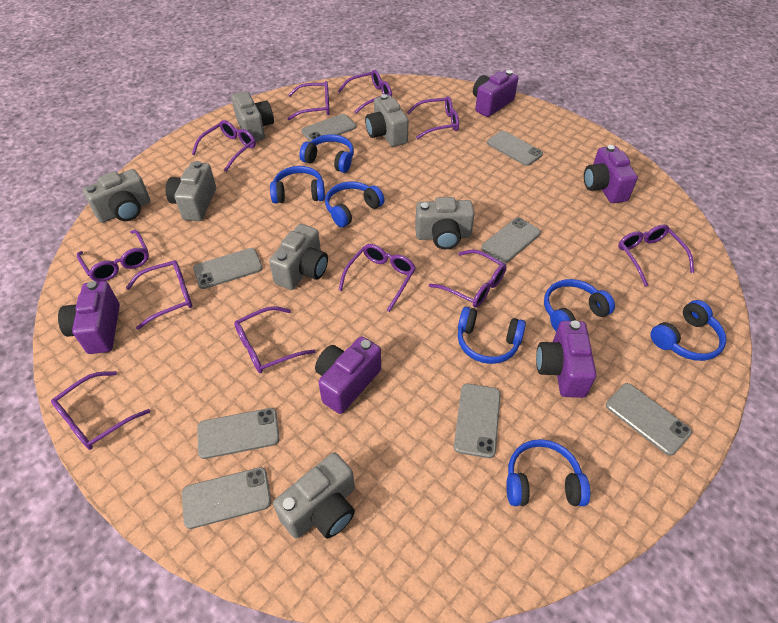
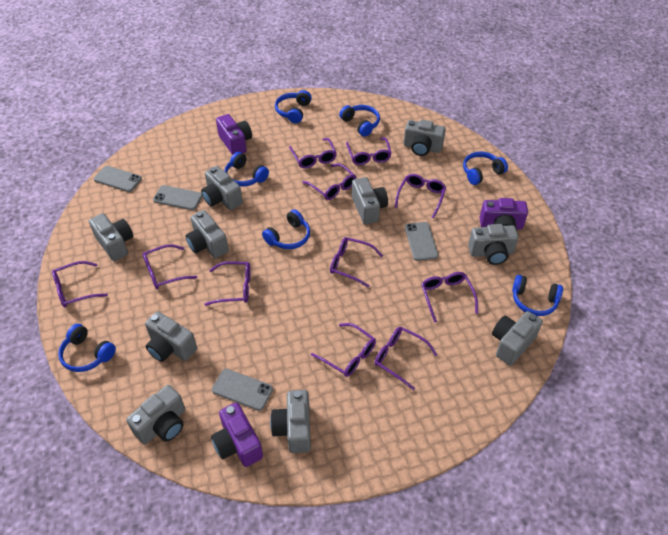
grey camera: [83,169,150,223] [166,161,216,221] [231,91,274,141] [269,224,328,290] [273,453,355,539] [365,94,409,147] [415,197,475,249] = 7 -> [89,213,133,262] [126,385,185,444] [145,311,197,362] [185,210,229,258] [201,166,243,210] [270,390,311,453] [352,177,388,224] [404,120,446,156] [468,224,519,265] [492,311,543,366] = 10
grey phone: [182,467,271,529] [193,248,263,289] [197,408,280,459] [301,114,357,142] [454,384,501,458] [481,217,541,263] [487,131,543,166] [606,383,692,456] = 8 -> [94,166,142,192] [153,185,202,210] [212,369,273,411] [405,222,438,261] = 4
purple camera: [58,281,120,354] [315,336,381,414] [473,70,518,117] [536,320,596,398] [584,145,638,203] = 5 -> [211,403,263,467] [216,114,252,155] [480,198,528,230] = 3

